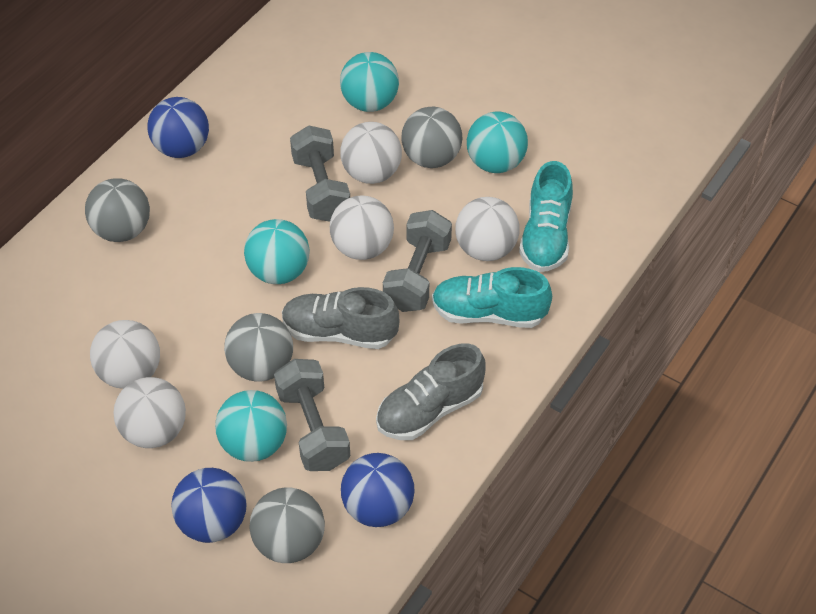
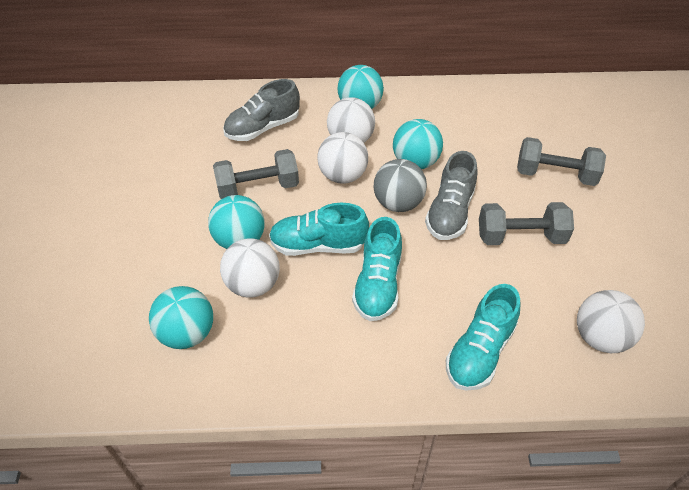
blue ball: [147,97,209,158] [171,468,247,543] [341,453,414,527] = 3 -> none = 0
grey ball: [85,178,150,242] [224,313,293,382] [249,487,325,563] [401,107,462,168] = 4 -> [374,159,427,212] = 1
turquoise shoe: [432,267,552,328] [519,161,573,272] = 2 -> [269,203,369,256] [352,217,402,321] [446,284,520,391] = 3
white ball: [90,320,160,389] [114,377,186,448] [330,195,394,260] [340,122,402,184] [455,197,520,261] = 5 -> [220,238,280,298] [317,132,368,184] [327,97,375,143] [577,290,645,353] = 4

